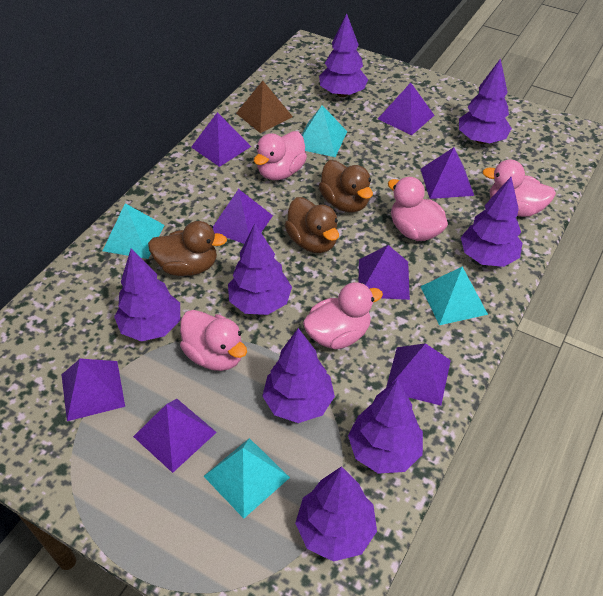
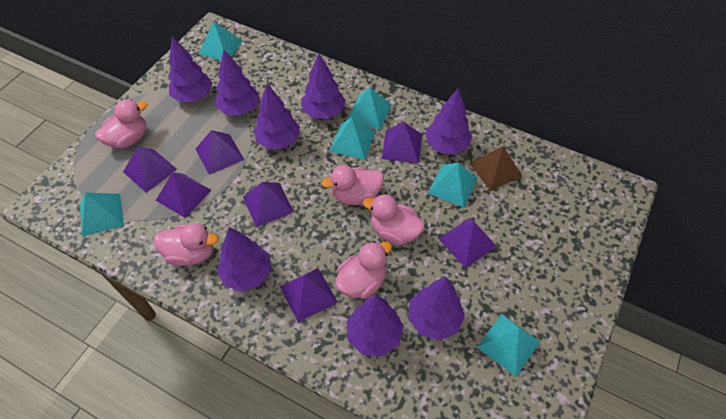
brown duck: [148,221,227,276] [285,197,339,253] [319,160,373,213] = 3 -> none = 0
purple pyramid: [62,359,125,421] [133,399,217,473] [191,112,251,167] [213,189,273,244] [359,245,410,300] [378,83,435,135] [386,343,451,406] [421,147,474,199] = 8 -> [123,147,177,193] [156,172,211,218] [196,130,244,175] [243,182,294,227] [280,268,338,322] [382,122,422,163] [438,218,497,268] = 7
turquoise pyramid: [103,203,164,259] [204,438,290,518] [302,105,347,157] [420,267,488,325] = 4 -> [80,193,124,237] [199,21,242,60] [329,118,375,160] [347,87,392,129] [428,163,478,207] [477,314,540,377] = 6

